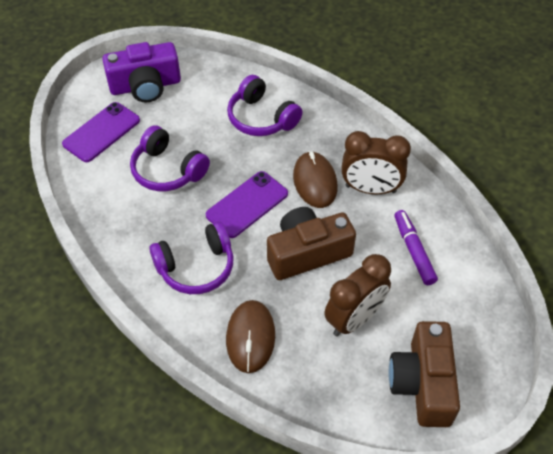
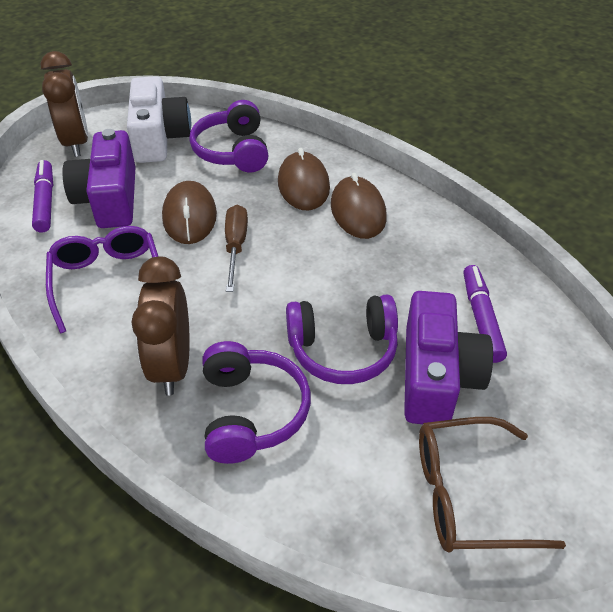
brown camera: [267,207,356,280] [389,321,460,427] = 2 -> none = 0
brown glasses: none = 0 -> [419,417,566,553] = 1
brown mouse: [226,300,275,373] [293,151,338,208] = 2 -> [162,181,217,244] [278,148,330,210] [331,173,387,239] = 3
brown screwdriver: none = 0 -> [225,205,248,292] = 1
purple camera: [102,42,181,102] = 1 -> [62,129,135,228] [404,291,493,424] = 2
purple glasses: none = 0 -> [46,226,159,333] = 1
purple marker: [394,210,438,285] = 1 -> [32,160,53,232] [463,265,507,363] = 2
purple phone: [62,102,140,162] [206,171,288,238] = 2 -> none = 0
white camera: none = 0 -> [127,76,191,163] = 1

